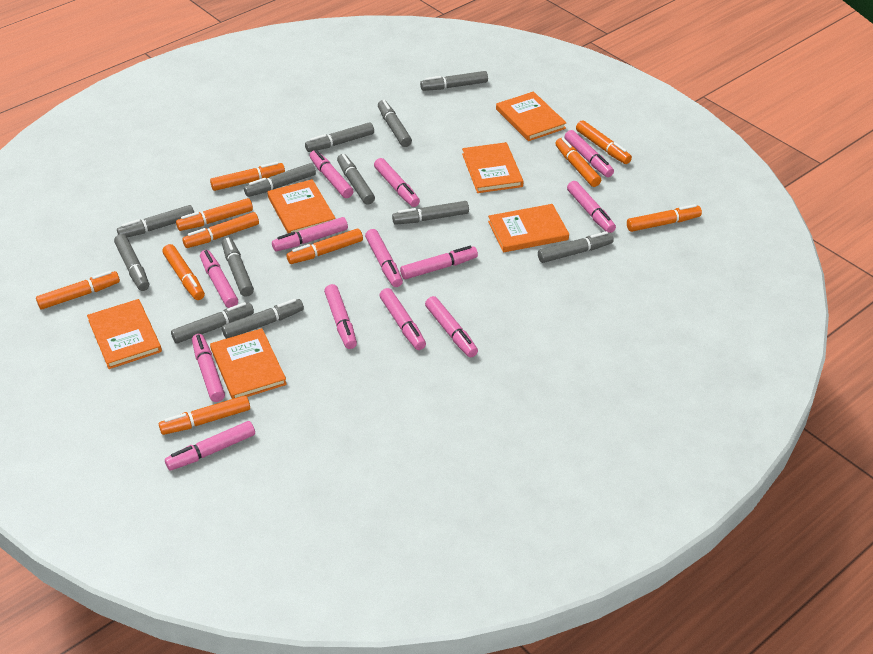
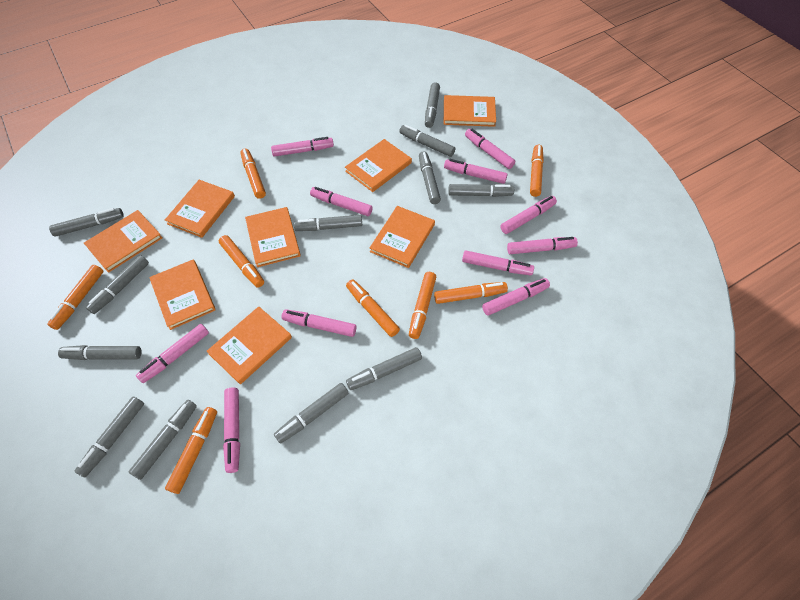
orange book: [87,299,162,369] [210,328,287,399] [267,179,335,233] [462,142,523,193] [488,204,569,252] [496,91,566,141] = 6 -> [84,210,163,273] [149,260,216,330] [165,180,235,238] [207,306,292,384] [245,207,301,267] [345,139,412,192] [370,206,435,268] [444,95,496,127] = 8
orange marker: [36,271,120,310] [159,395,250,435] [162,244,205,300] [176,198,253,231] [182,212,259,248] [210,162,285,191] [286,229,363,264] [555,137,601,187] [576,120,632,164] [627,204,702,232] = 10 -> [47,265,103,330] [165,407,217,494] [219,235,264,288] [240,149,266,199] [346,279,400,337] [409,272,436,339] [434,282,508,304] [530,145,544,197] = 8
pink marker: [165,421,255,471] [192,334,225,402] [200,250,238,308] [272,217,348,251] [310,150,354,198] [324,284,357,349] [365,229,403,287] [374,158,420,207] [379,288,426,350] [400,246,478,279] [425,296,478,357] [564,130,614,177] [567,181,616,233] = 13 -> [136,324,209,383] [223,387,240,473] [271,137,334,157] [281,310,356,337] [310,187,373,216] [444,159,508,184] [462,250,534,276] [465,129,515,169] [482,278,550,315] [500,196,557,234] [507,237,578,254] = 11

